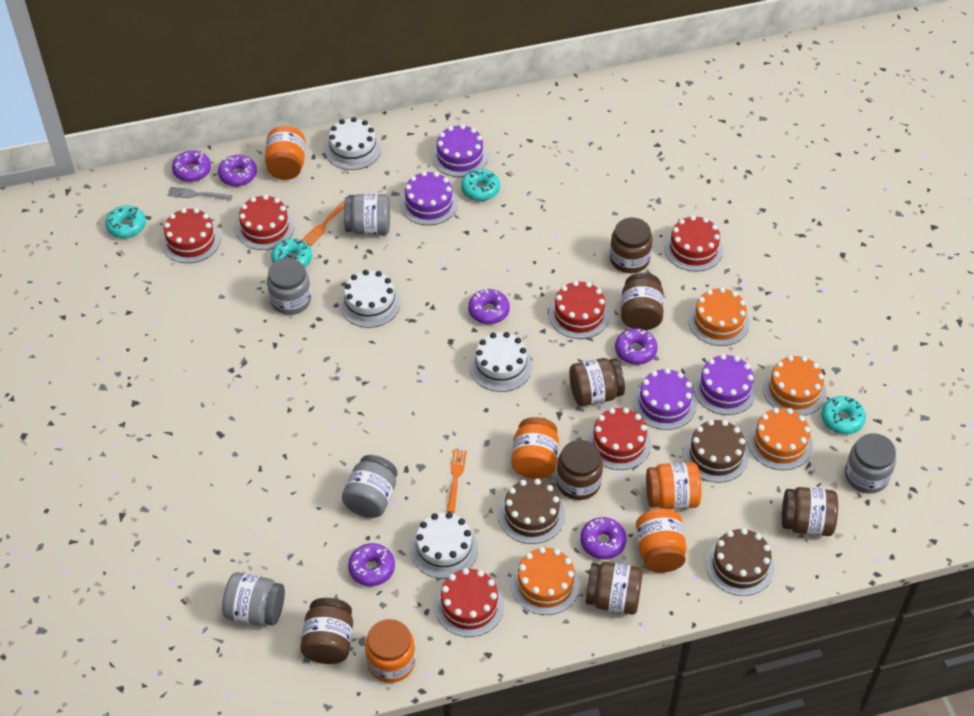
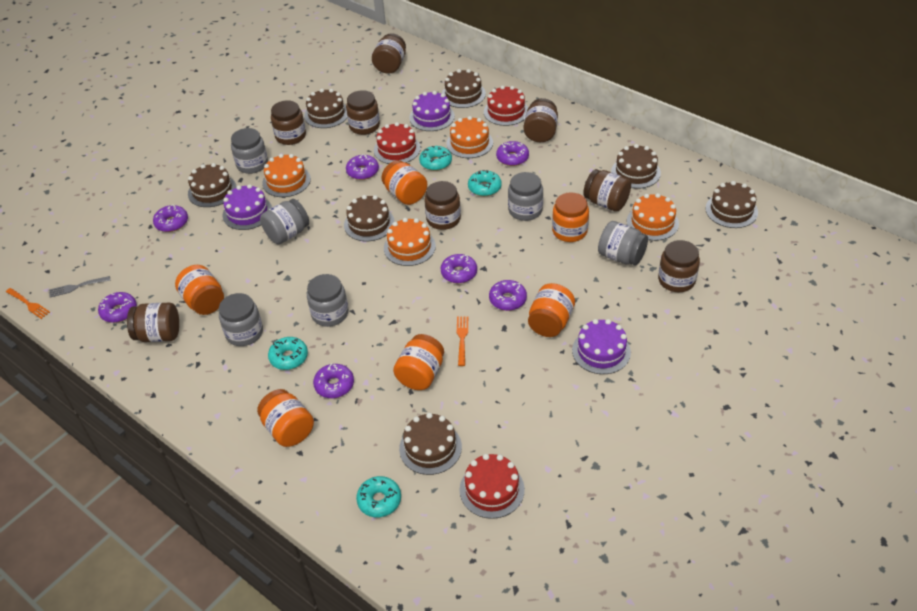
brown cake: [499,479,565,544] [684,420,749,483] [706,528,775,596] = 3 -> [188,163,237,207] [304,89,347,128] [344,195,395,241] [399,413,462,475] [442,69,486,108] [611,144,661,189] [705,181,758,228] = 7
brown jar: [300,598,353,664] [556,440,603,500] [569,358,625,406] [586,562,643,615] [610,218,652,273] [621,273,664,330] [782,487,838,536] = 7 -> [127,303,179,342] [271,100,306,145] [346,90,380,135] [372,33,406,74] [424,181,461,230] [524,98,558,142] [583,169,631,212] [658,240,700,292] = 8
grey jar: [222,572,285,626] [267,258,311,315] [342,455,397,518] [344,194,390,235] [845,433,896,494] = 5 -> [219,293,263,346] [231,128,268,174] [260,199,309,245] [307,274,348,327] [508,172,543,221] [598,221,648,266] = 6
orange jar: [265,126,306,180] [365,619,415,683] [511,417,559,479] [636,508,687,573] [646,462,701,509] = 5 -> [175,265,224,315] [257,389,314,447] [381,160,427,205] [393,334,444,390] [528,283,575,337] [552,192,589,242] = 6
purple cake: [400,171,458,225] [432,124,488,177] [633,368,697,430] [694,354,757,415] = 4 -> [223,184,272,230] [409,91,455,131] [572,319,631,374] = 3
purple donut: [172,150,211,182] [218,155,257,186] [348,543,395,586] [468,289,510,324] [580,517,627,559] [615,328,658,365] = 6 -> [98,292,137,323] [153,204,188,232] [313,363,354,398] [346,154,379,180] [440,254,477,283] [489,280,527,311] [496,141,529,166] = 7
red cake: [161,208,220,263] [236,194,294,250] [435,568,504,637] [549,281,610,339] [587,408,651,470] [664,215,723,272] = 6 -> [374,122,421,164] [459,454,525,519] [484,86,528,126] = 3
white cake: [325,117,381,170] [340,270,400,328] [411,512,478,579] [470,332,532,392] = 4 -> none = 0

